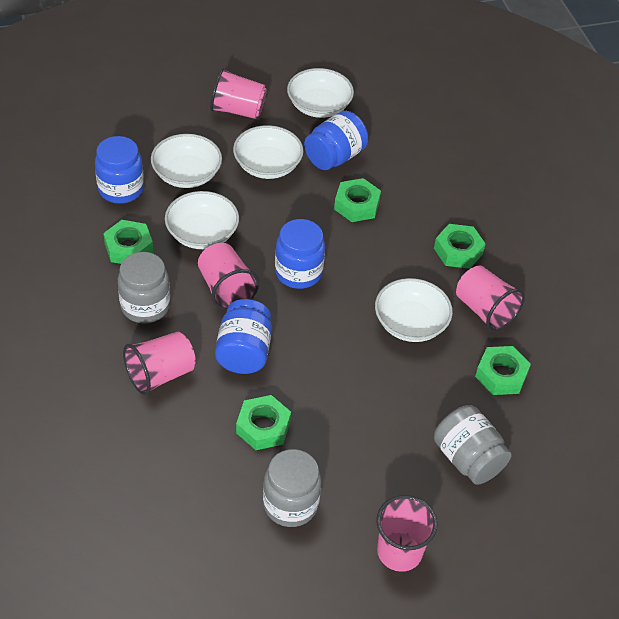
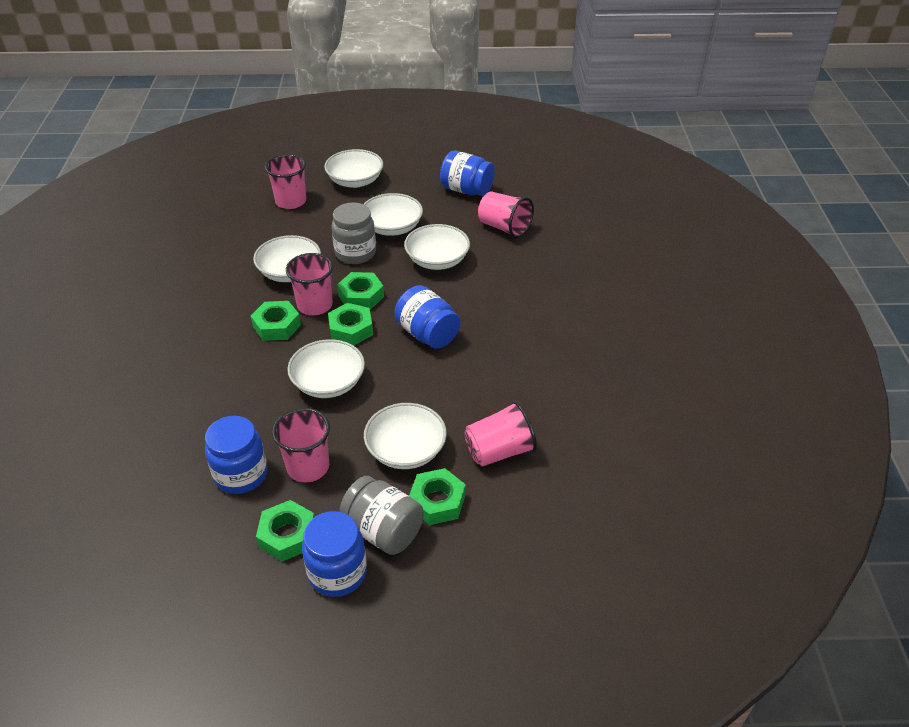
grey jar: [118,252,170,324] [263,449,321,527] [434,405,511,485] = 3 -> [332,202,376,264] [339,476,424,555] = 2
white bowl: [151,134,222,188] [165,191,239,249] [233,125,303,179] [287,68,354,118] [375,278,453,342] = 5 -> [253,235,321,282] [287,339,365,398] [324,149,383,188] [363,193,423,236] [364,403,447,469] [404,224,470,270] = 6

